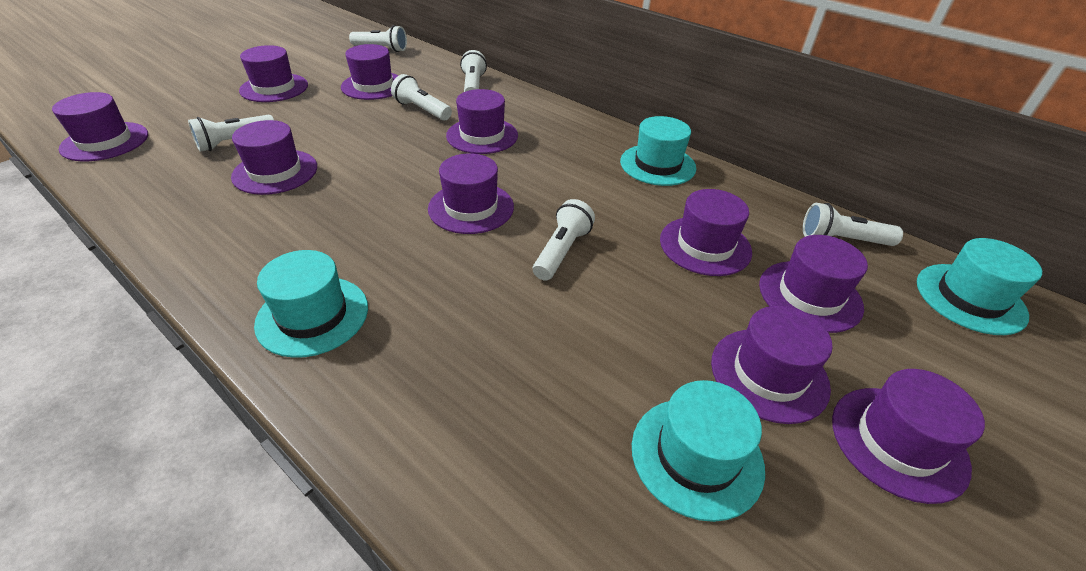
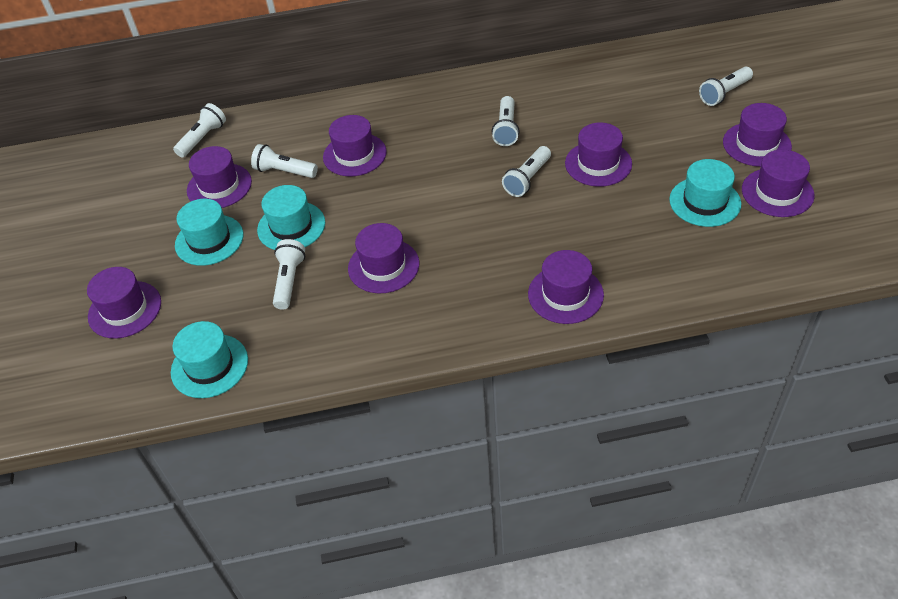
purple hat: [52,92,148,162] [231,120,317,195] [239,45,308,102] [341,44,399,100] [428,153,514,234] [446,89,518,154] [660,189,752,276] [711,306,833,424] [759,235,868,333] [832,369,985,504] = 10 -> [87,267,161,339] [187,146,252,208] [323,115,387,176] [348,223,419,294] [528,250,604,324] [565,122,632,187] [723,103,792,167] [742,150,815,217] = 8

